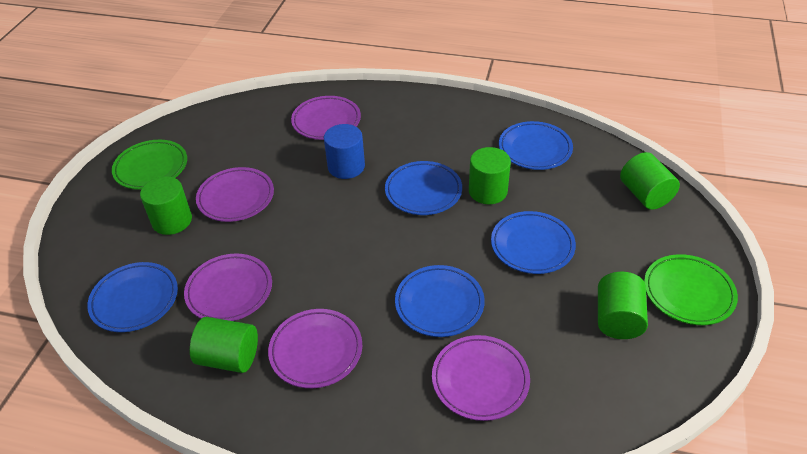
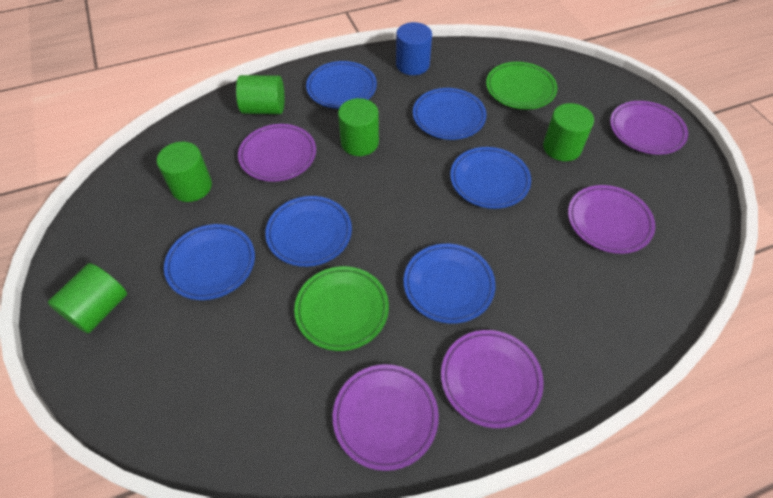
blue plate: [87,262,178,332] [385,161,462,215] [395,265,485,337] [491,211,576,274] [499,121,573,170] = 5 -> [164,224,255,300] [265,196,352,267] [306,61,377,109] [404,244,496,324] [413,88,487,140] [450,147,531,209] = 6

